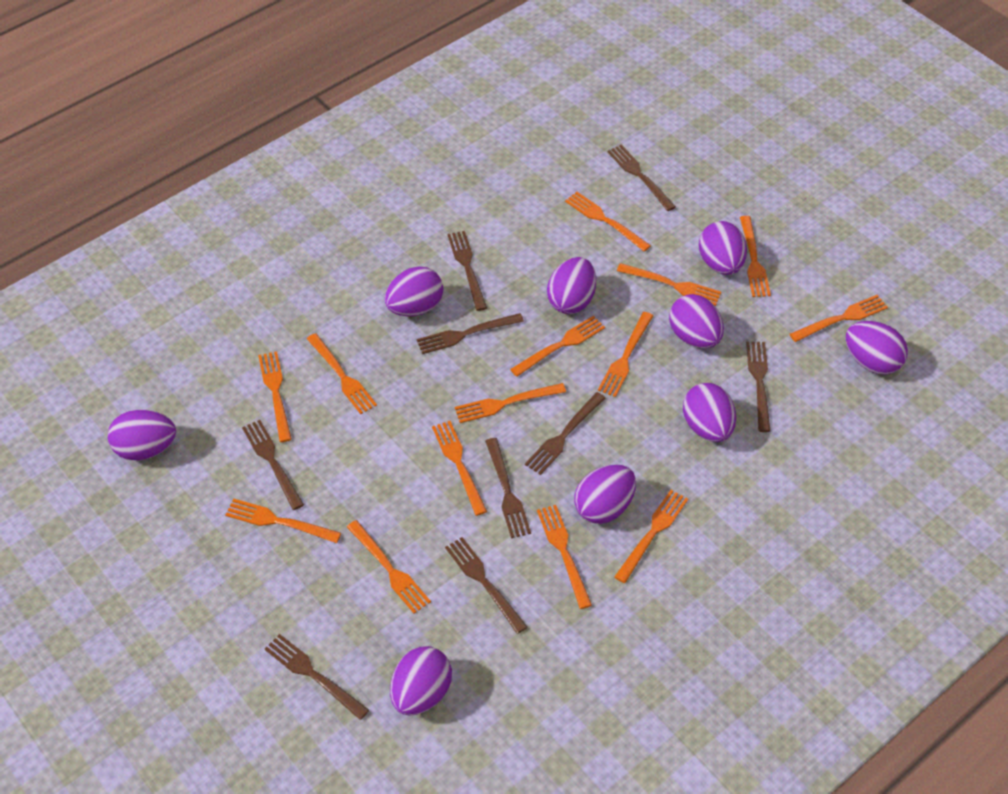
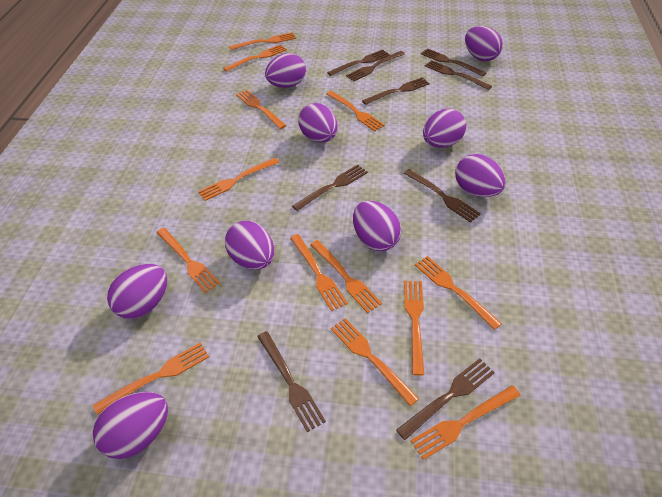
orange fork: [225,499,341,543] [258,351,292,442] [307,333,377,414] [347,520,431,613] [432,421,487,516] [455,383,566,423] [510,316,605,377] [537,505,592,609] [565,192,651,252] [598,312,653,397] [614,490,688,583] [617,263,721,306] [740,216,771,297] [790,295,888,342] = 14 -> [93,342,209,415] [156,228,220,293] [198,158,279,201] [223,44,287,72] [229,33,296,50] [236,90,286,129] [290,234,348,311] [310,240,382,313] [326,91,385,131] [331,318,419,406] [404,281,424,376] [410,385,521,460] [415,256,502,330] = 13

